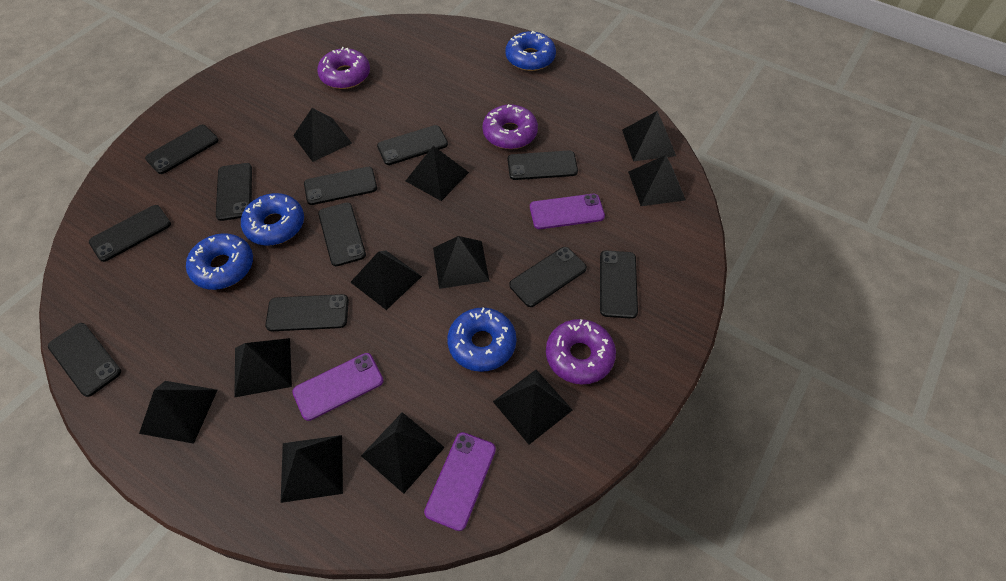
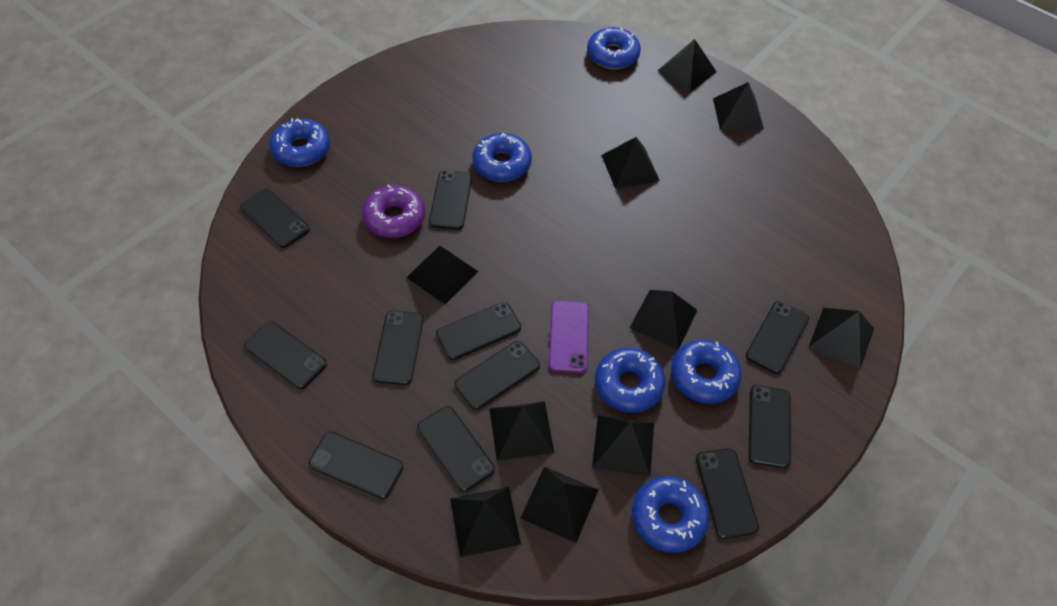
black pyramid: [139,381,218,444] [234,338,292,398] [281,435,343,503] [293,108,352,162] [350,250,422,310] [361,412,445,494] [406,146,469,201] [433,236,489,289] [493,370,573,444] [622,111,676,161] [628,155,686,206] = 11 -> [406,245,479,304] [450,487,521,557] [489,401,554,461] [521,466,598,543] [592,415,654,476] [601,137,660,189] [630,290,698,350] [657,39,717,92] [713,82,764,130] [809,308,874,369] = 10
blue donut: [186,233,253,290] [241,193,304,245] [447,307,517,372] [506,31,556,71] = 4 -> [270,118,330,167] [473,133,532,182] [587,27,641,69] [595,347,666,413] [632,476,710,553] [671,339,742,404] = 6
purple donut: [317,47,370,89] [483,104,538,149] [546,319,616,385] = 3 -> [362,185,425,238] = 1
purple phone: [292,353,384,421] [424,432,496,531] [530,194,605,229] = 3 -> [549,300,589,373] = 1

